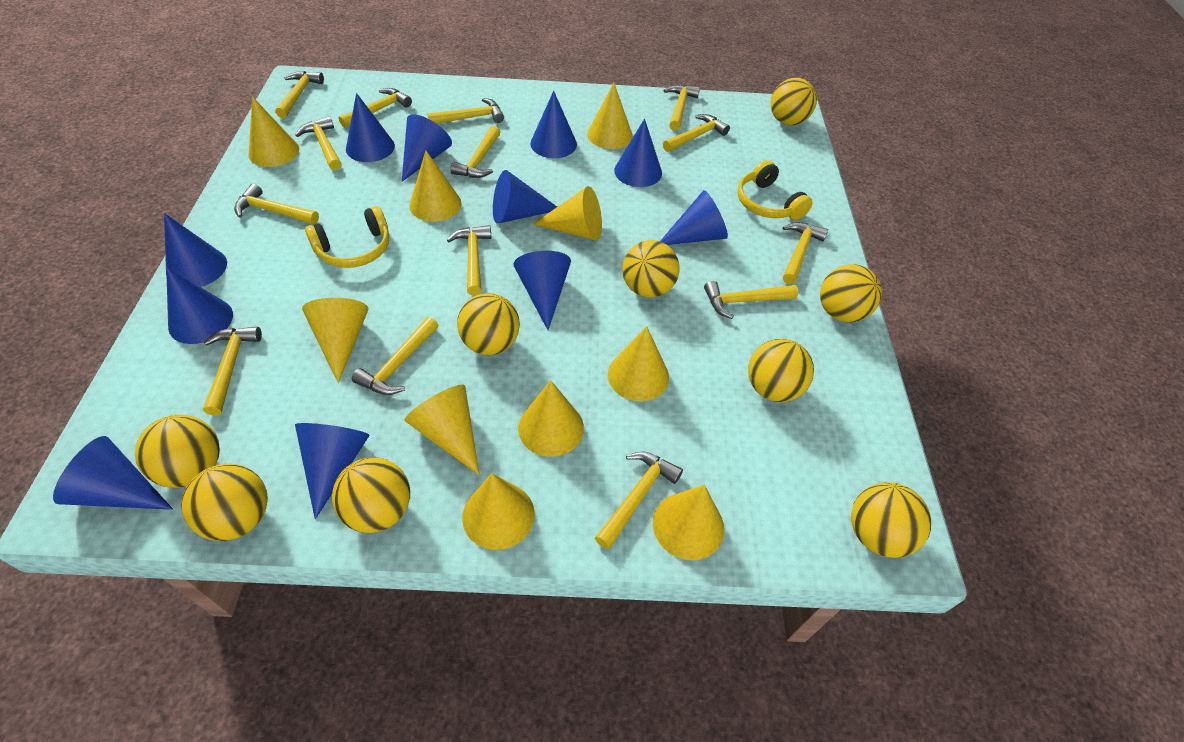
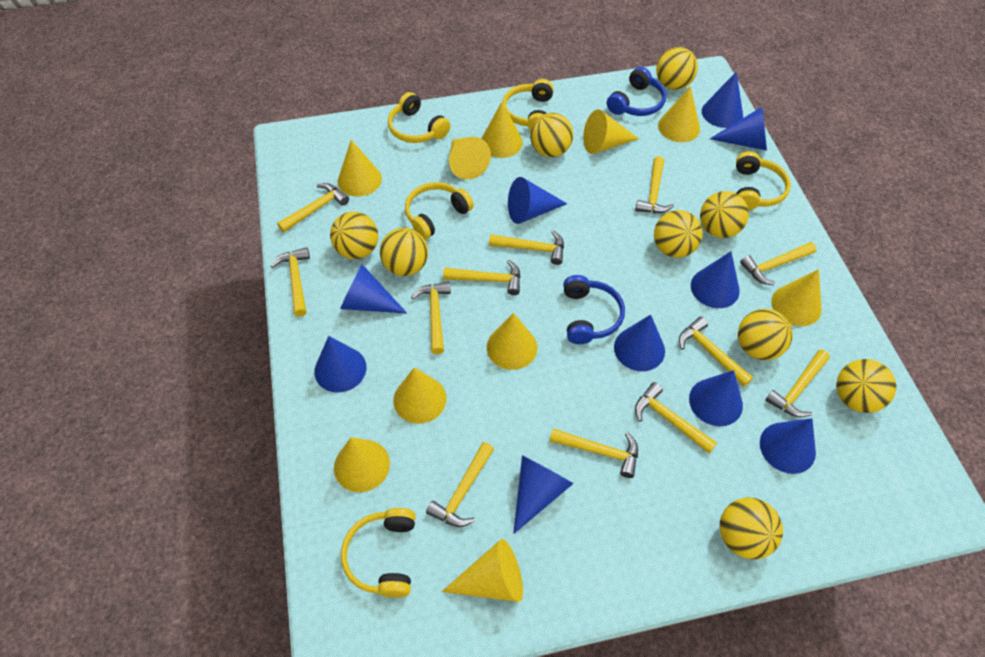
blue cone: [53,436,173,510] [164,213,227,287] [166,267,233,344] [295,423,370,519] [346,93,395,162] [402,114,452,181] [493,170,557,224] [513,251,571,330] [530,91,577,158] [614,119,662,187] [660,190,728,245] = 11 -> [314,336,366,393] [340,264,407,314] [508,177,567,224] [513,455,574,534] [614,315,665,371] [689,370,743,426] [691,251,740,308] [702,72,743,128] [710,107,767,151] [760,418,816,474] = 10
blue headphones: none = 0 -> [563,275,625,344] [607,67,666,116] = 2
yellow hammer: [203,327,262,415] [234,184,319,224] [275,71,324,118] [295,116,342,170] [339,88,412,128] [352,317,439,395] [427,98,504,124] [447,225,491,296] [450,126,500,178] [595,451,683,549] [663,114,730,152] [664,85,700,131] [704,281,798,319] [783,222,828,284] = 14 -> [271,247,310,317] [277,183,349,232] [411,282,451,354] [426,442,494,527] [443,259,520,295] [489,230,564,265] [550,428,638,478] [635,156,674,213] [635,382,717,453] [679,316,753,387] [740,242,816,285] [765,350,830,417] = 12
yellow headphones: [305,206,390,268] [737,160,813,220] = 2 -> [341,508,416,598] [388,92,450,143] [405,182,474,240] [502,79,554,130] [736,151,791,210] = 5

